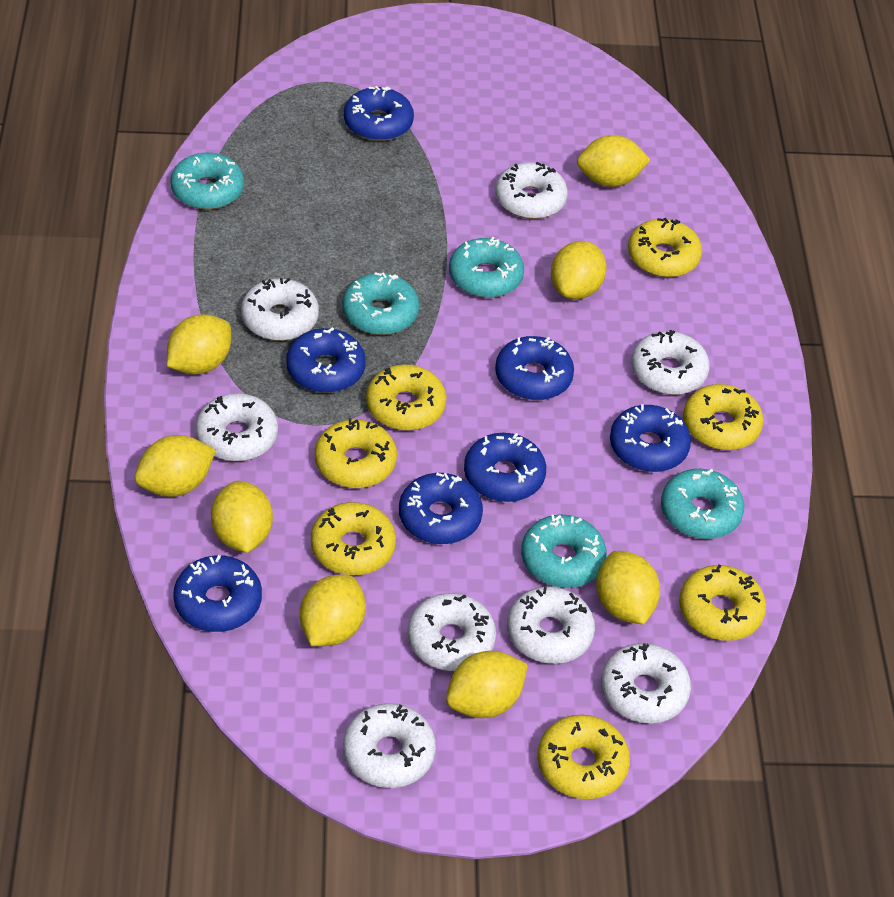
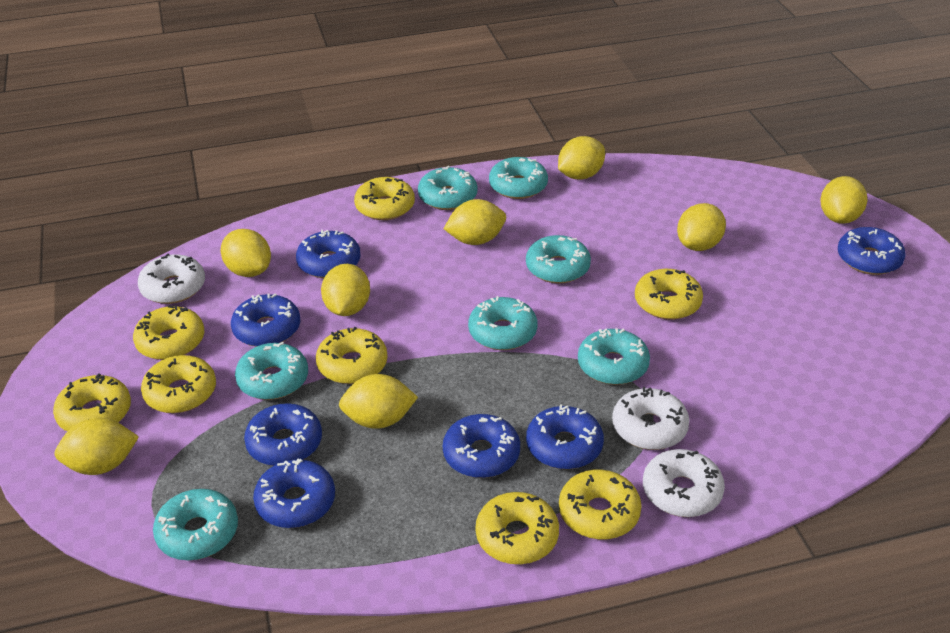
turquoise donut: [170,152,244,210] [342,272,419,335] [449,237,524,298] [521,514,606,588] [661,469,744,539] = 5 -> [153,489,238,560] [235,342,308,400] [418,165,478,210] [468,296,537,350] [489,157,548,199] [526,235,591,283] [578,328,650,385] = 7
white donut: [196,393,278,461] [241,278,319,341] [343,703,436,788] [408,593,496,671] [495,162,568,219] [507,586,595,664] [601,643,691,723] [631,330,710,395] = 8 -> [138,253,205,304] [612,387,690,450] [643,449,725,517] = 3
yellow donut: [311,502,396,575] [315,418,397,488] [366,364,446,431] [538,714,630,799] [628,218,702,277] [679,565,766,641] [683,384,763,450] = 7 -> [53,373,131,431] [133,305,204,360] [141,355,216,413] [316,327,387,384] [354,177,415,220] [476,492,559,564] [559,470,642,539] [635,269,703,320] = 8

